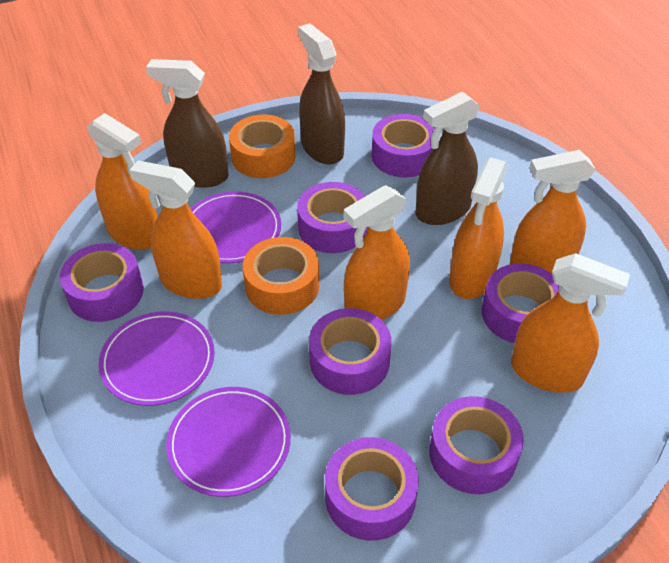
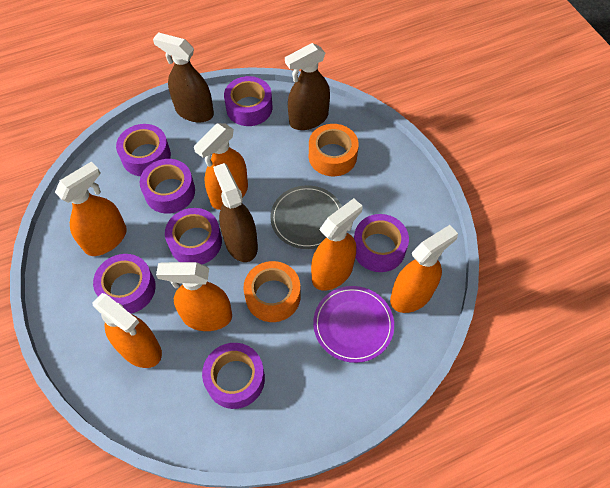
grey plate: none = 0 -> [270,185,342,249] = 1
purple plate: [99,311,215,406] [166,387,291,497] [191,191,281,263] = 3 -> [313,286,394,363] = 1

